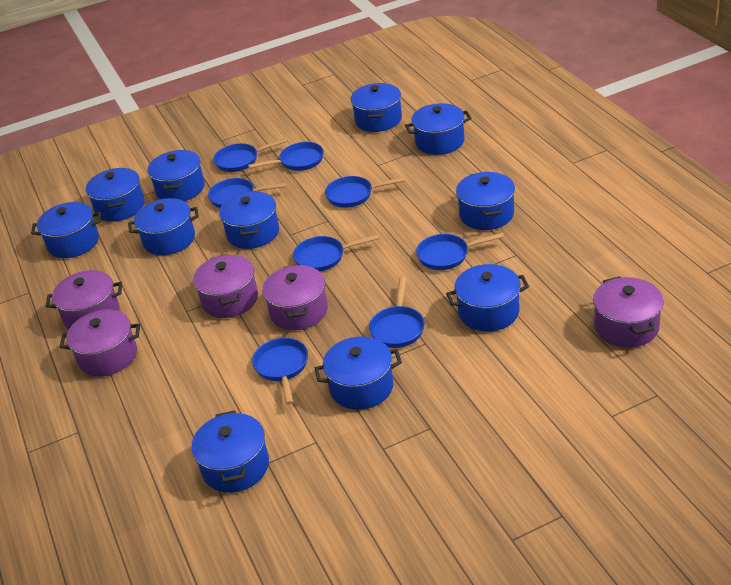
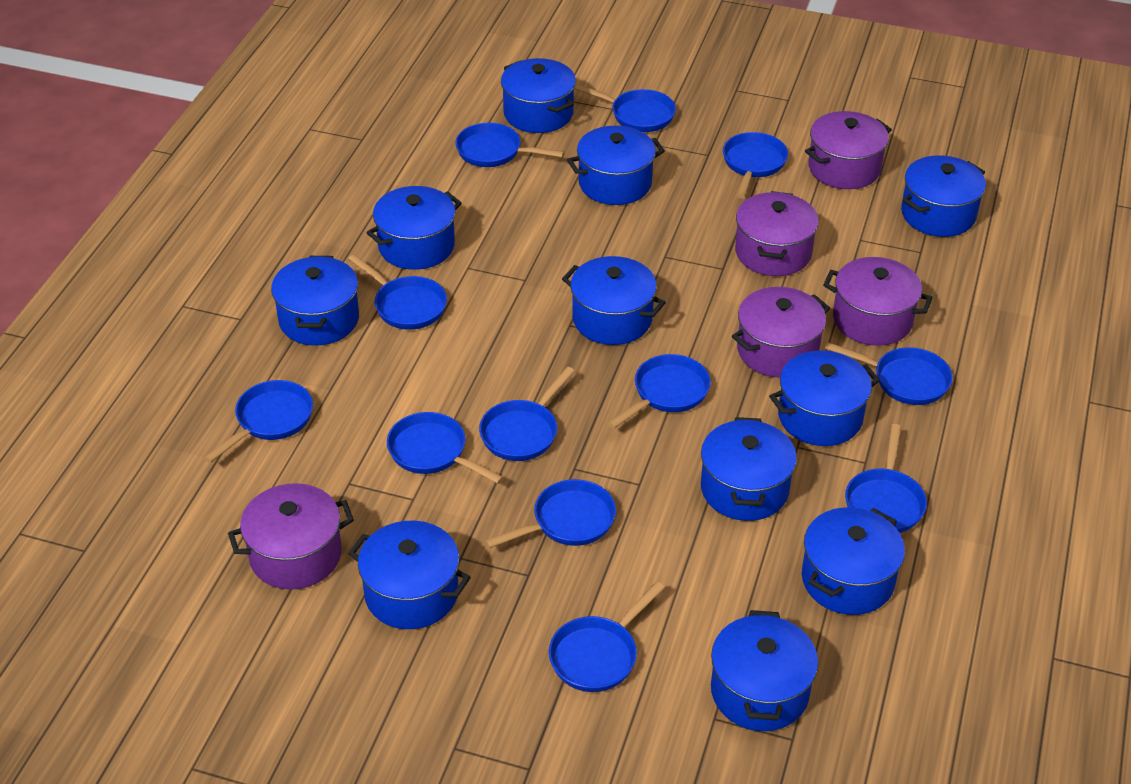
blue pan: [208,178,286,208] [213,138,287,172] [248,142,324,171] [252,338,308,405] [293,235,379,272] [325,176,405,208] [369,277,424,348] [416,233,504,270] = 8 -> [204,380,313,463] [348,254,447,330] [387,412,504,484] [455,123,565,167] [479,367,575,461] [485,479,616,548] [549,582,665,692] [574,84,676,132] [608,354,711,429] [723,132,788,199] [825,342,953,405] [845,424,927,533] = 12

